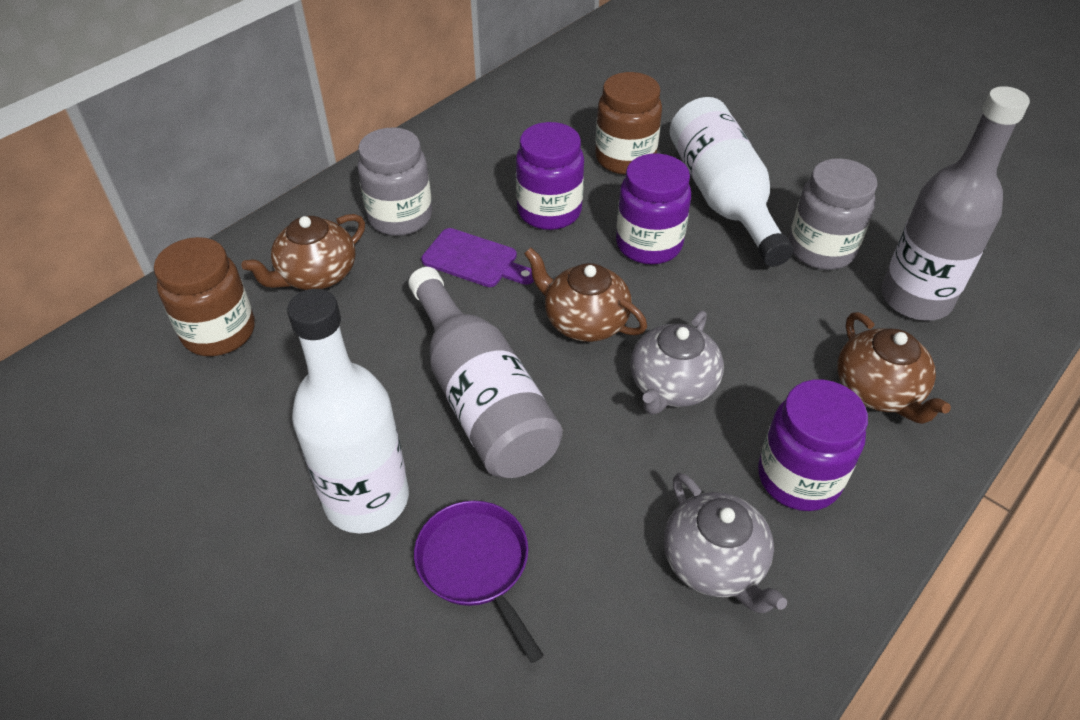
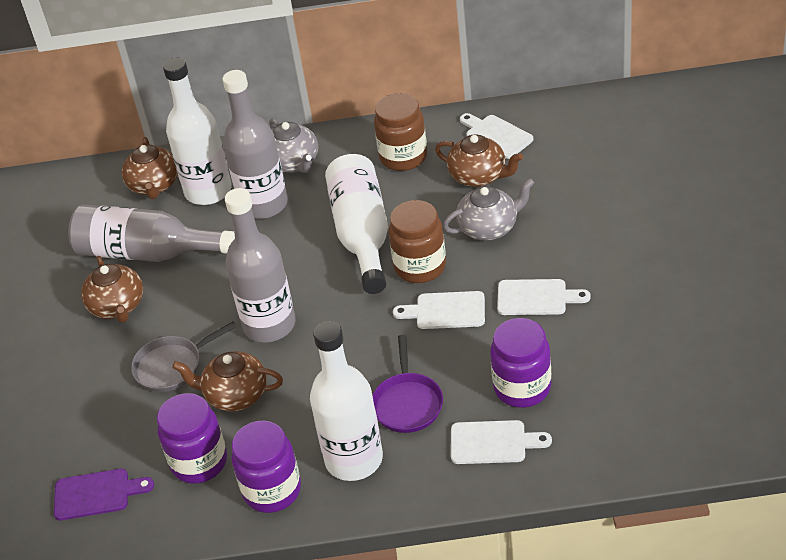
brown teapot: [241,214,365,290] [524,248,647,342] [837,312,951,424] = 3 -> [81,256,143,323] [121,137,178,199] [172,351,283,412] [435,135,523,187] = 4
grey bottle: [408,267,563,478] [881,86,1030,321] = 2 -> [68,204,235,262] [223,70,288,219] [225,188,295,342] = 3
grey jar: [358,127,432,236] [789,158,878,270] = 2 -> none = 0
grey pan: none = 0 -> [131,321,237,392] = 1
white bottle: [287,289,409,533] [670,97,793,267] = 2 -> [163,58,232,205] [310,321,383,481] [325,154,388,294] = 3
white cutting board: none = 0 -> [393,291,485,329] [451,420,552,464] [460,113,533,159] [497,279,591,315] = 4

